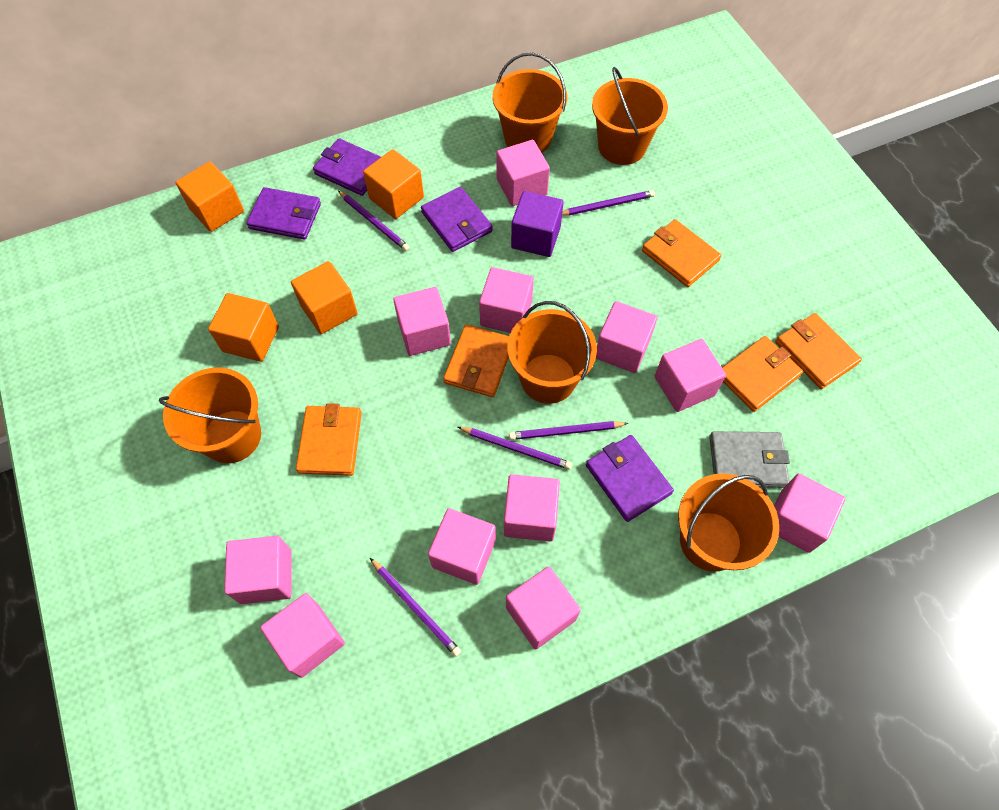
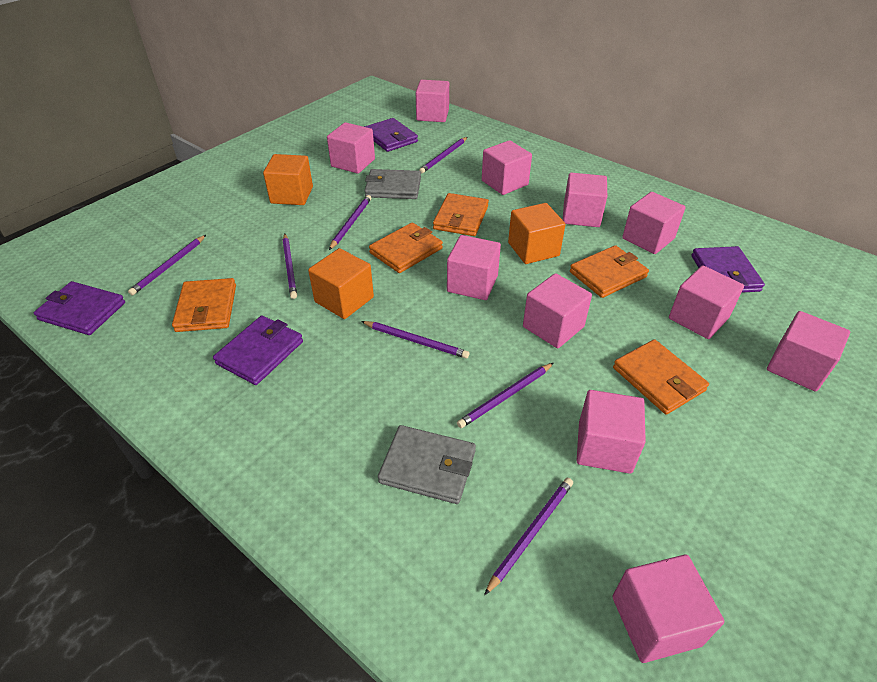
grey wallet: [709,431,790,488] = 1 -> [365,169,421,199] [378,425,476,504] = 2
orange bucket: [159,368,261,463] [492,52,567,153] [507,301,597,404] [592,67,668,165] [678,473,779,572] = 5 -> none = 0
orange cube: [175,162,244,232] [208,293,279,362] [291,261,358,334] [363,149,424,219] = 4 -> [263,154,313,205] [308,248,374,319] [508,203,565,264] = 3
purple cube: [511,191,563,257] = 1 -> none = 0
purple pencil: [338,191,410,251] [370,558,461,657] [458,427,572,470] [509,421,628,440] [562,190,655,215] = 5 -> [128,235,206,296] [283,234,297,299] [329,195,371,250] [361,321,469,358] [419,137,467,174] [457,363,553,428] [484,478,573,595] = 7

